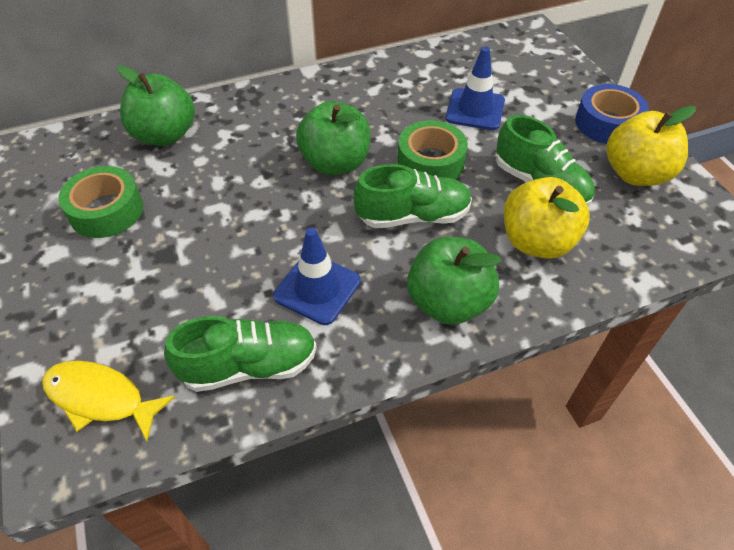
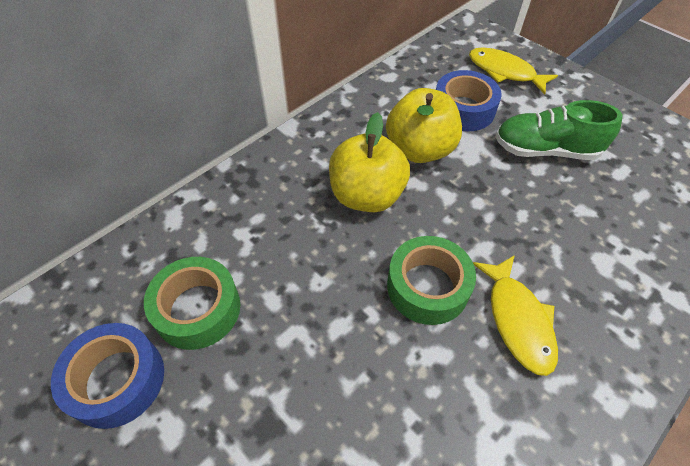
blue tape: [575,84,649,144] = 1 -> [51,323,164,429] [436,70,502,131] = 2
blue traffic cone: [273,228,361,325] [445,47,505,130] = 2 -> none = 0
green apple: [118,66,195,146] [296,101,371,175] [407,237,501,325] = 3 -> none = 0
green shoe: [164,316,317,392] [353,164,472,228] [496,115,595,207] = 3 -> [495,100,622,160] = 1
yellow fish: [42,361,175,441] = 1 -> [469,47,558,94] [473,255,558,376] = 2

